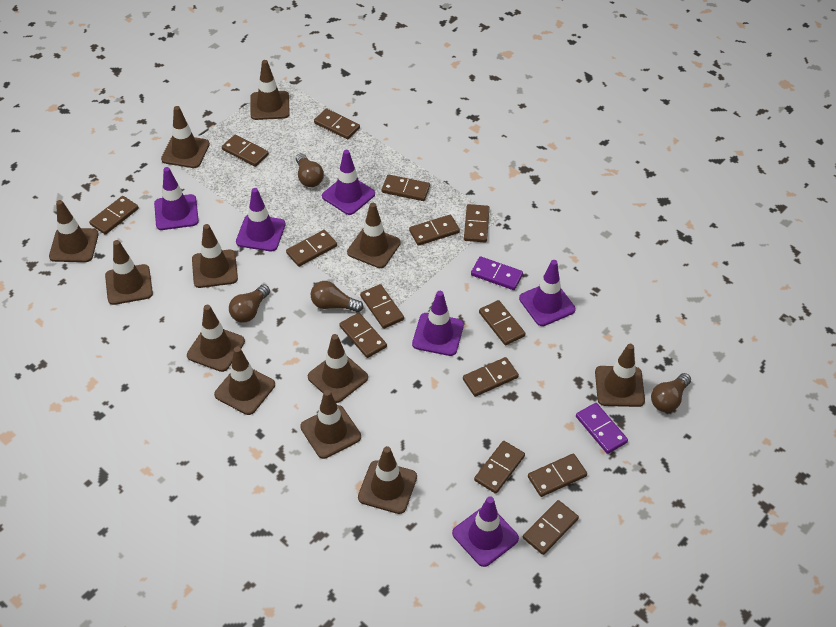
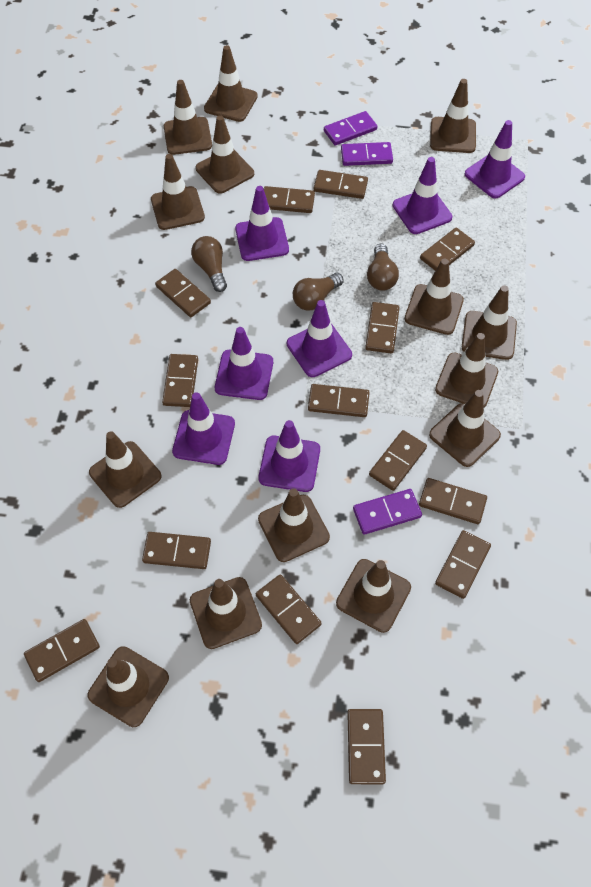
brown light bulb: [229,284,270,323] [296,153,324,187] [311,281,363,312] [651,373,691,412] = 4 -> [191,236,227,292] [293,273,344,311] [367,243,399,291] = 3
brown traffic cone: [49,200,99,262] [105,240,153,305] [161,106,210,168] [187,305,245,372] [192,224,238,288] [214,347,275,415] [250,60,290,120] [300,390,361,459] [308,334,368,403] [347,203,401,268] [358,446,417,514] [595,344,645,407] = 12 -> [87,646,169,727] [89,431,161,508] [151,154,205,230] [164,80,212,155] [190,577,262,649] [195,115,254,194] [204,45,258,122] [258,488,330,562] [336,559,411,633] [405,259,464,335] [429,390,501,467] [430,79,476,153] [435,333,498,408] [462,285,517,360] = 14
purple domino: [471,256,523,290] [576,403,628,454] = 2 -> [324,111,377,146] [341,142,393,166] [353,489,422,535] = 3
purple traffic cone: [154,167,199,230] [236,188,286,251] [322,150,375,215] [412,291,464,356] [452,496,519,567] [519,260,576,326] = 6 -> [172,392,235,465] [215,327,273,400] [235,186,289,261] [258,420,320,492] [287,300,352,377] [392,157,452,234] [465,120,525,198] = 7

